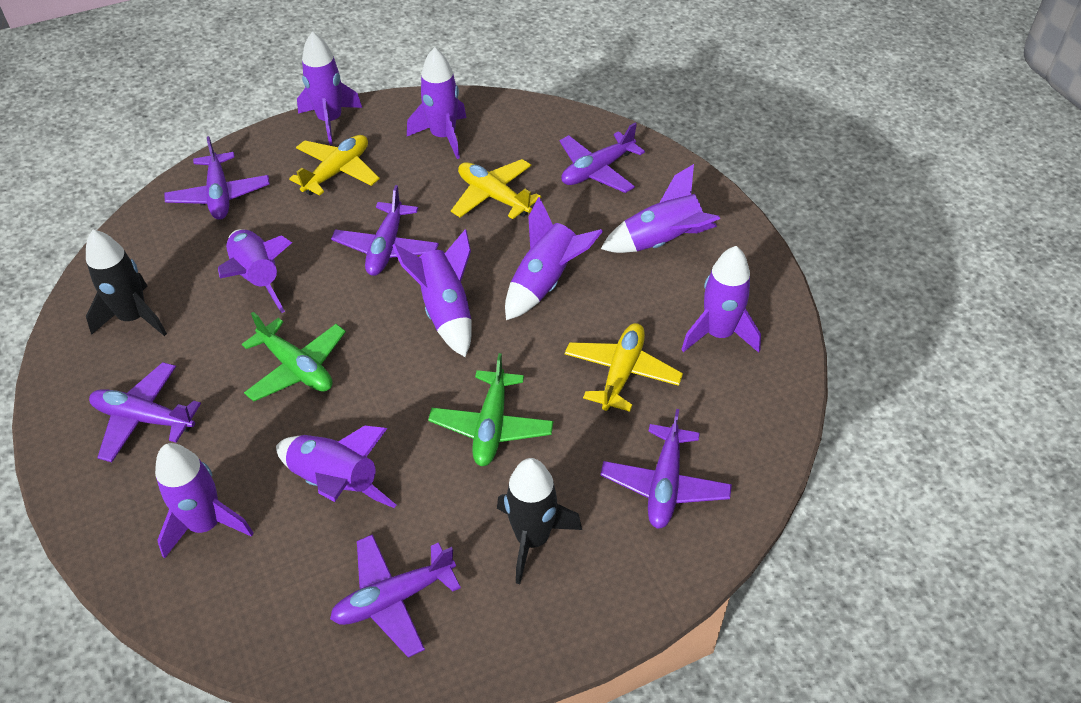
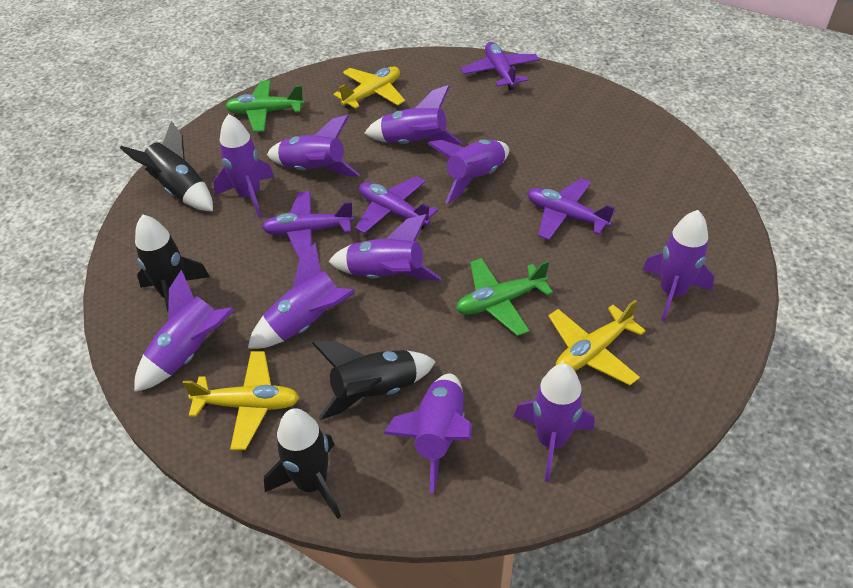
black rocket: [86,230,167,336] [497,458,582,584] = 2 -> [120,121,213,211] [135,215,210,311] [264,408,341,519] [312,341,436,420] = 4
purple plane: [89,362,201,462] [164,136,270,220] [330,534,461,658] [331,185,439,276] [559,123,645,193] [600,409,732,529] = 6 -> [262,191,354,260] [355,176,438,234] [461,42,539,90] [527,178,616,240] = 4
purple rocket: [155,443,254,559] [218,229,292,313] [276,426,396,508] [297,32,362,145] [392,229,472,357] [407,47,466,159] [505,197,603,320] [601,164,720,253] [681,246,761,353] = 9 -> [134,270,234,392] [213,114,274,218] [248,243,355,349] [267,115,360,177] [328,214,441,280] [365,85,462,145] [384,374,472,493] [427,139,509,204] [514,363,594,482] [642,210,714,322] = 10

